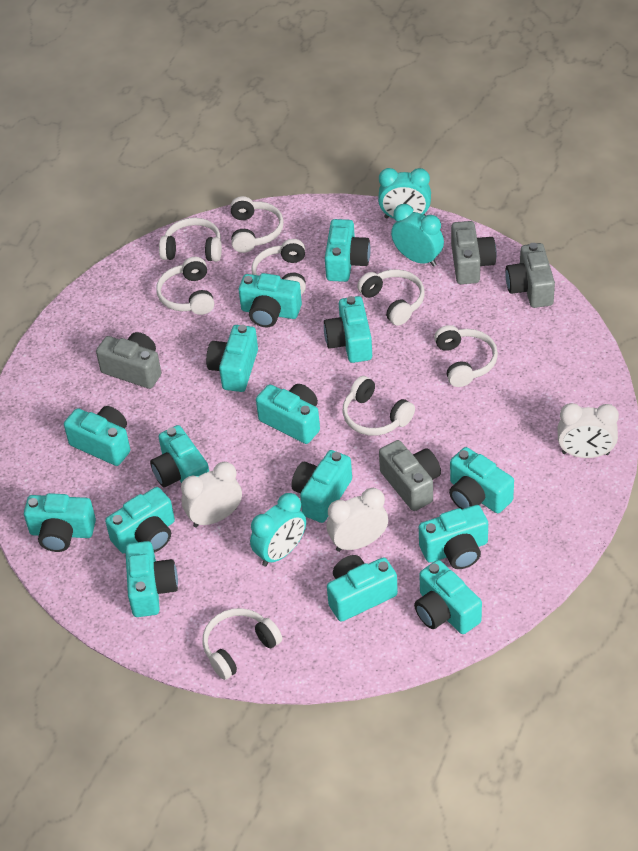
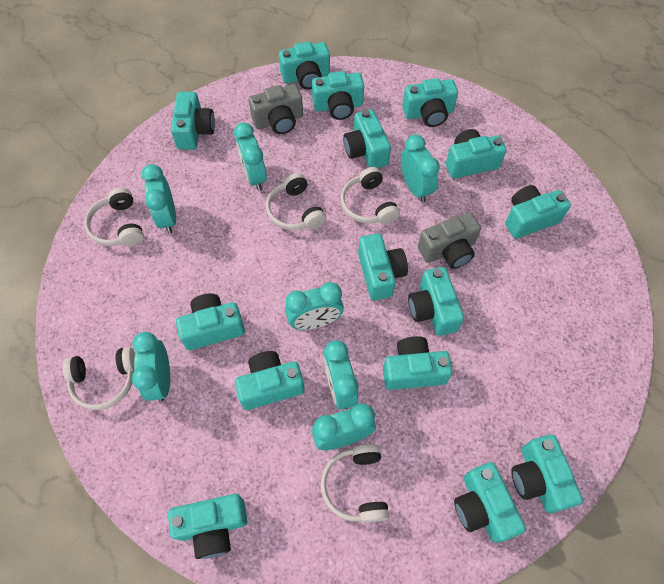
grey camera: [96,332,161,389] [379,440,441,511] [451,221,497,284] [505,243,555,308] = 4 -> [249,84,303,134] [418,212,481,269] = 2
turquoise clock: [250,493,306,566] [378,168,431,219] [391,204,444,267] = 3 -> [132,332,170,402] [142,164,176,233] [234,122,267,191] [285,282,344,330] [312,403,376,450] [323,340,358,409] [401,134,440,202] = 7
white clock: [181,462,242,528] [327,488,388,552] [558,403,619,458] = 3 -> none = 0
white headphones: [156,257,214,315] [159,218,222,262] [202,608,282,680] [230,196,284,253] [251,239,306,295] [342,376,415,436] [357,269,425,326] [434,325,498,387] = 8 -> [63,347,135,410] [84,188,144,246] [266,173,326,230] [321,444,389,523] [340,167,400,224] = 5

